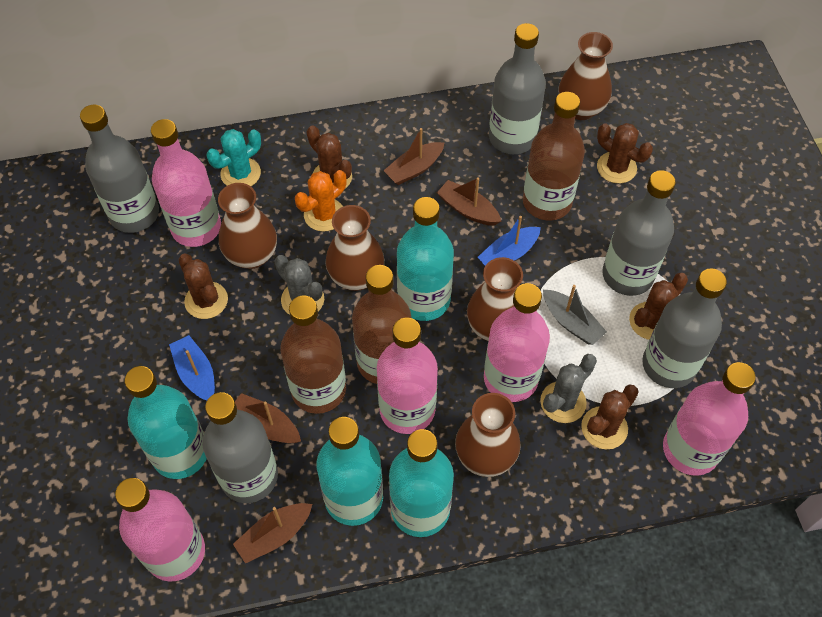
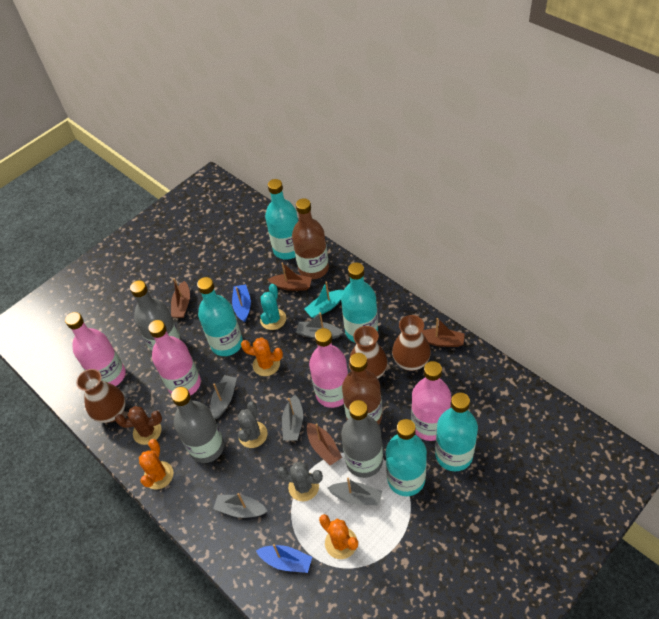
brown bottle: [280,296,346,414] [352,265,411,384] [523,92,585,220] = 3 -> [292,198,329,279] [342,353,382,424] = 2
brown cactus: [178,254,228,319] [307,126,352,189] [581,384,639,450] [597,123,653,184] [629,273,688,340] = 5 -> [115,406,162,445] = 1
brown vase: [218,183,277,269] [326,205,384,291] [455,393,521,477] [467,257,523,341] [559,32,613,120] = 5 -> [76,369,126,423] [349,326,388,379] [392,315,431,371] = 3
grey boat: [543,285,607,345] = 1 -> [210,375,237,419] [213,493,268,518] [282,395,303,441] [296,312,343,339] [328,478,382,505] = 5
grey bottle: [80,105,159,233] [202,392,278,503] [489,23,546,154] [602,170,676,296] [642,268,727,388] = 5 -> [130,280,182,353] [171,387,224,463] [341,400,383,478] = 3
orange cactus: [295,170,347,232] = 1 -> [139,439,173,490] [241,338,283,376] [319,514,358,559] = 3
pink bottle: [115,478,205,582] [151,119,221,247] [377,318,438,434] [484,283,550,402] [663,362,756,476] = 5 -> [65,312,126,386] [148,320,201,396] [309,328,348,408] [411,361,451,441] = 4
turquoise boat: none = 0 -> [304,282,344,318] = 1
turquoise bottle: [125,366,207,479] [317,417,383,526] [389,429,454,537] [397,197,454,321] = 4 -> [197,277,243,356] [265,179,298,260] [341,262,378,343] [386,419,427,496] [435,393,478,471] = 5

